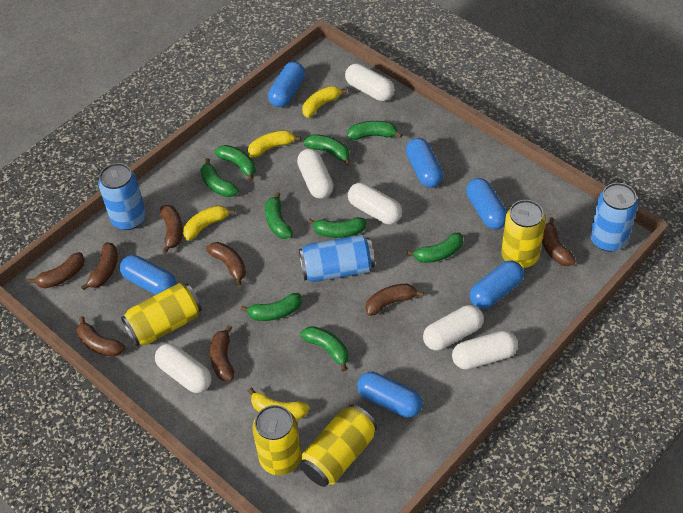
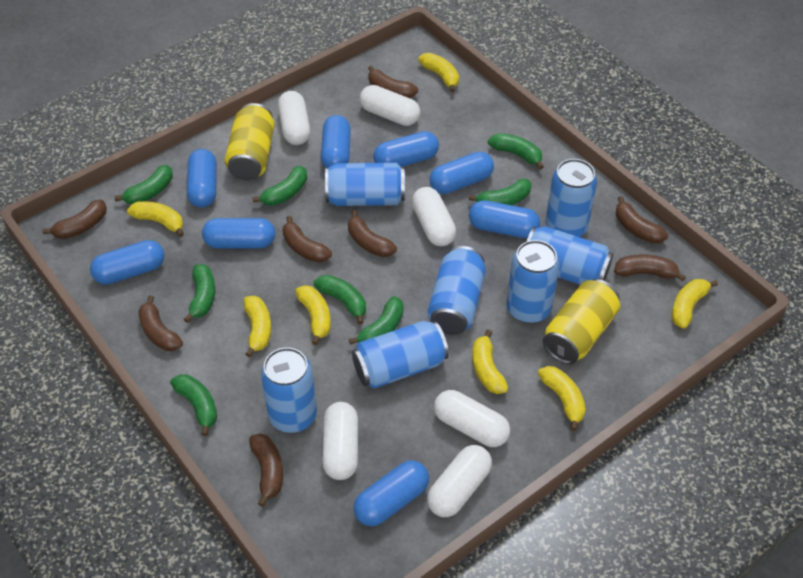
blue can: [98,163,146,230] [299,235,375,282] [590,183,638,251] = 3 -> [261,347,317,433] [325,163,405,206] [352,321,449,389] [427,246,486,335] [507,240,560,323] [526,226,613,285] [545,159,597,237] = 7
blue capsule: [120,255,176,295] [268,62,305,107] [357,372,422,418] [406,138,443,188] [466,178,507,229] [470,261,524,309] = 6 -> [90,240,165,285] [187,149,217,208] [202,218,275,248] [321,115,351,168] [353,460,429,526] [373,131,439,167] [430,152,494,194] [469,200,540,238] = 8
green banana: [200,158,239,197] [214,145,256,181] [241,293,302,321] [265,192,293,239] [301,326,348,371] [303,134,350,165] [308,217,367,238] [347,121,403,140] [407,232,463,263] = 9 -> [114,165,173,204] [170,374,217,436] [184,264,215,323] [252,166,307,206] [313,275,366,325] [349,296,404,345] [469,179,532,205] [488,133,544,169] = 8
yellow banana: [183,205,235,240] [248,130,301,158] [248,388,310,420] [302,86,347,118] = 4 -> [127,201,184,237] [244,296,271,358] [295,285,331,345] [418,53,459,92] [472,330,508,394] [538,366,586,431] [672,279,718,329] = 7
yellow can: [121,283,202,346] [252,405,301,475] [300,404,377,487] [501,200,546,268] = 4 -> [225,103,275,180] [543,279,620,364] = 2

